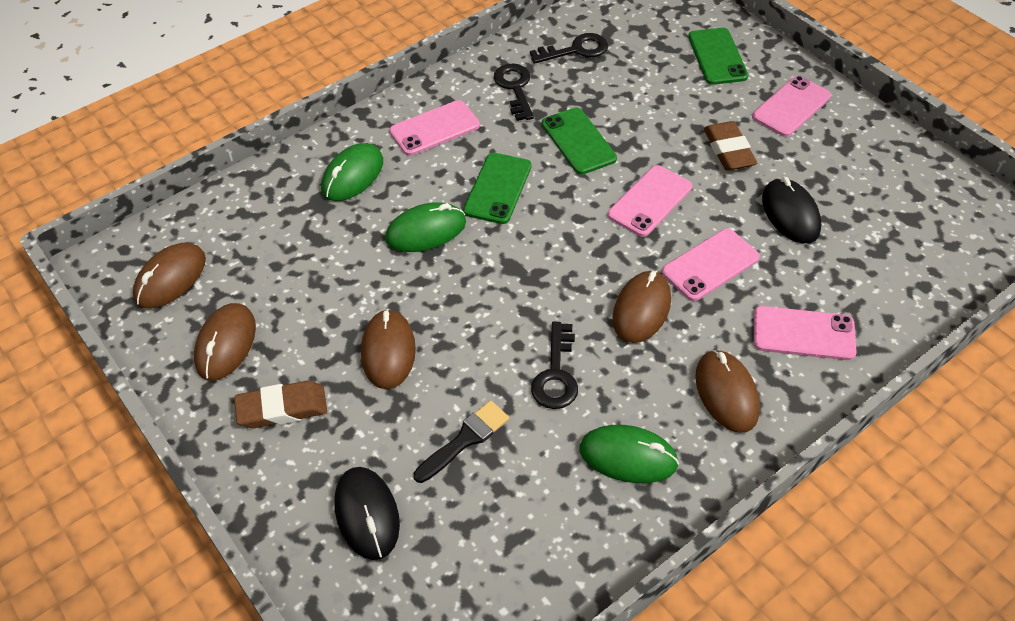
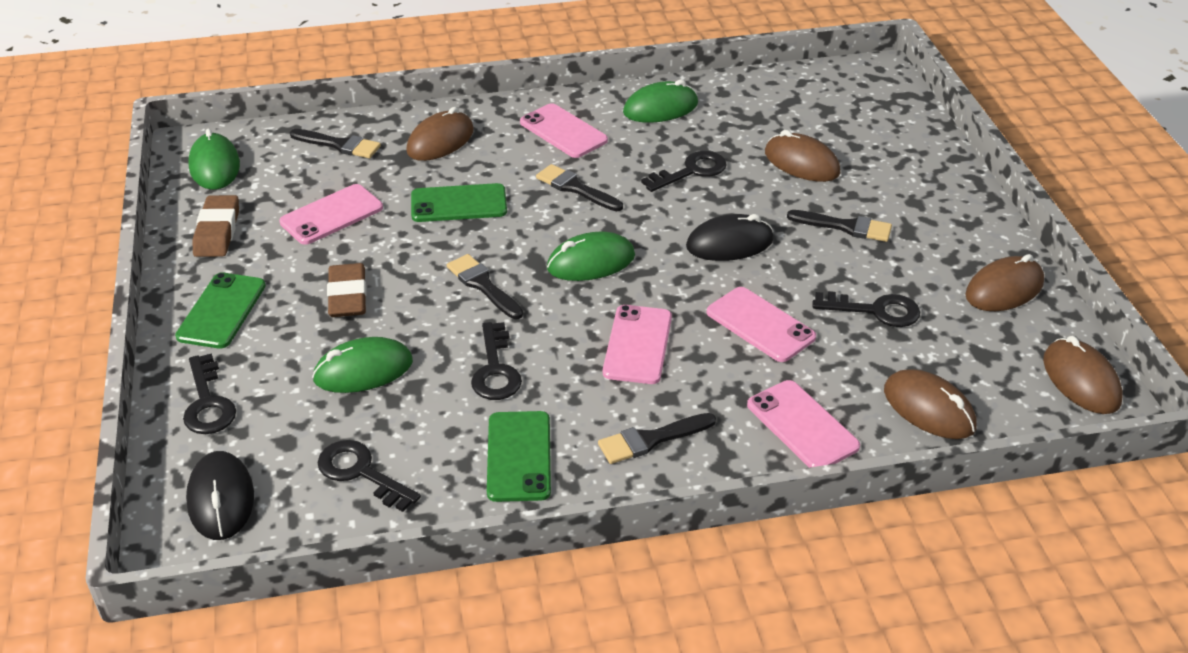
black brush: [414,400,509,483] = 1 -> [290,129,381,158] [447,254,523,319] [536,164,623,211] [598,413,716,464] [787,210,892,242] = 5
black key: [494,64,534,121] [530,33,608,64] [531,322,578,409] = 3 -> [183,353,236,434] [317,440,421,512] [471,322,522,400] [641,151,727,192] [812,291,920,327] = 5
green mouse: [321,143,383,201] [385,202,466,252] [579,425,679,483] = 3 -> [188,129,240,190] [312,337,413,393] [547,231,635,281] [623,80,698,123] = 4

